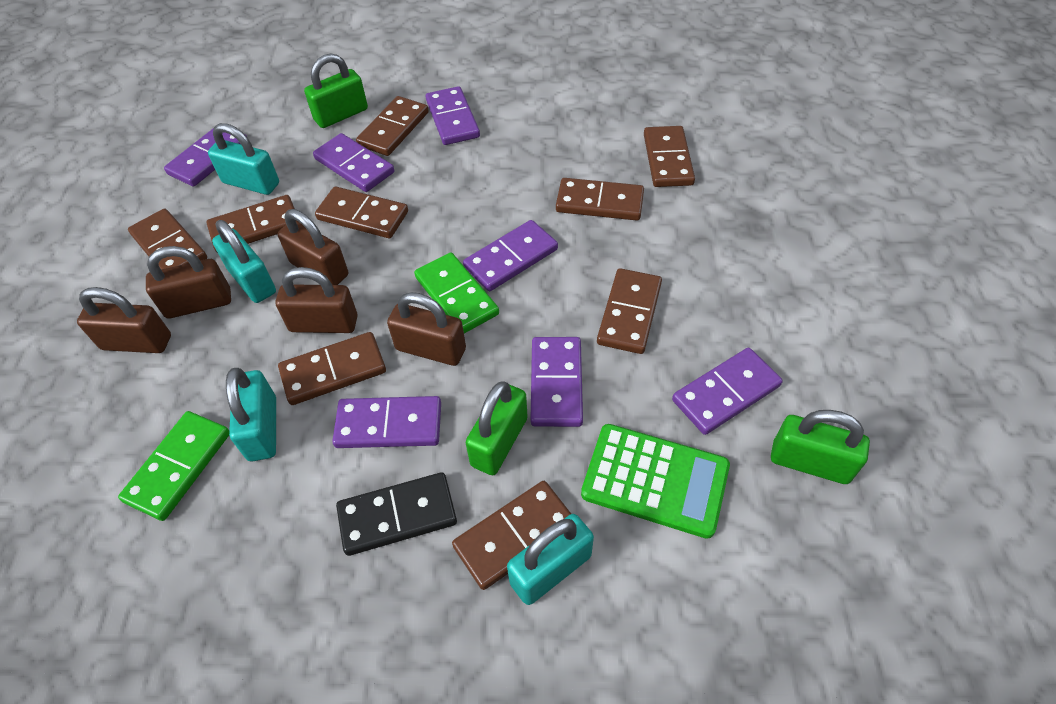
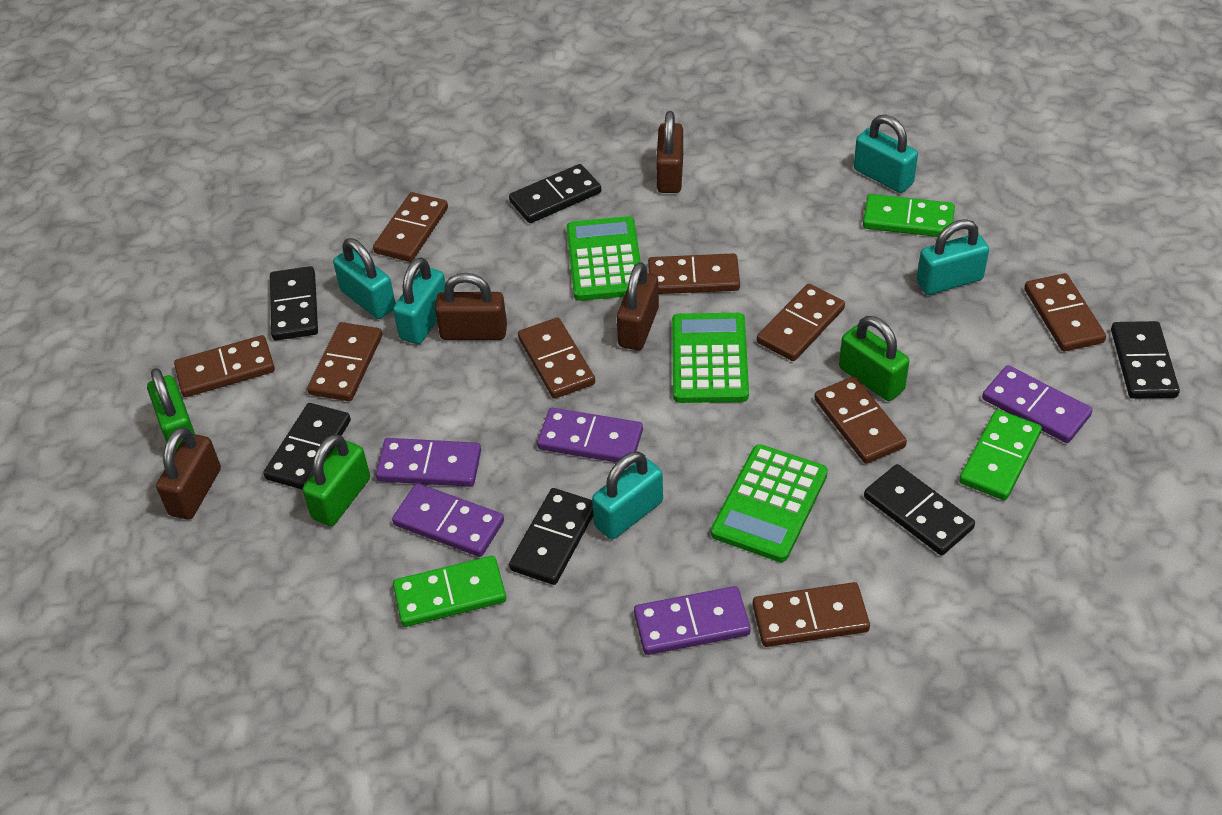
black domino: [336,472,457,556] = 1 -> [263,403,351,490] [270,266,318,340] [509,164,601,223] [509,488,593,585] [864,464,975,555] [1111,321,1180,399] = 6
brown padlock: [77,287,171,353] [146,246,231,319] [275,267,357,333] [278,209,348,285] [387,292,466,366] = 5 -> [156,427,221,520] [435,273,507,340] [617,262,659,350] [656,111,683,193] = 4
green calculator: [581,424,730,539] = 1 -> [566,216,641,301] [672,313,749,403] [711,444,828,562] = 3
green domino: [118,411,229,521] [414,252,499,334] = 2 -> [393,556,506,627] [863,194,955,238] [959,409,1042,500] = 3
purple domino: [164,128,241,187] [313,133,394,192] [332,396,441,448] [425,86,480,145] [463,220,558,291] [530,337,583,427] [672,348,783,435] = 7 -> [376,438,481,487] [392,483,504,557] [537,408,643,462] [634,586,751,655] [982,365,1093,443] = 5
turquoise padlock: [208,123,279,195] [212,220,276,303] [226,368,276,461] [507,514,594,605] = 4 -> [333,238,396,319] [393,257,445,344] [592,451,663,539] [854,114,918,193] [916,219,989,295] = 5

